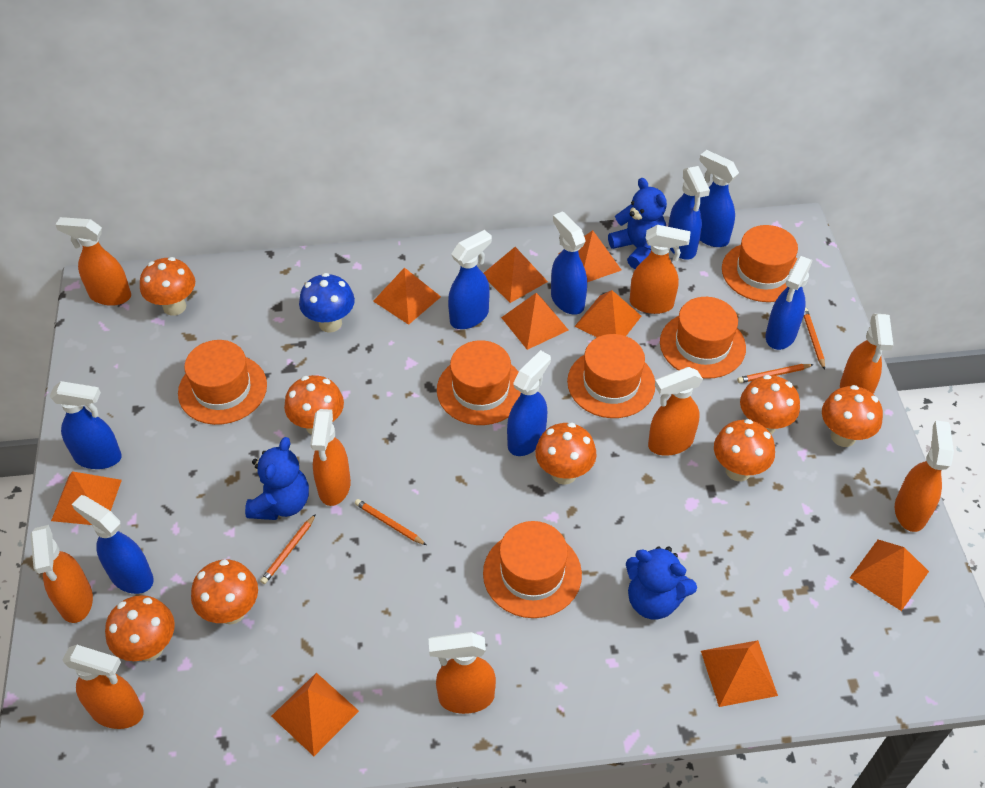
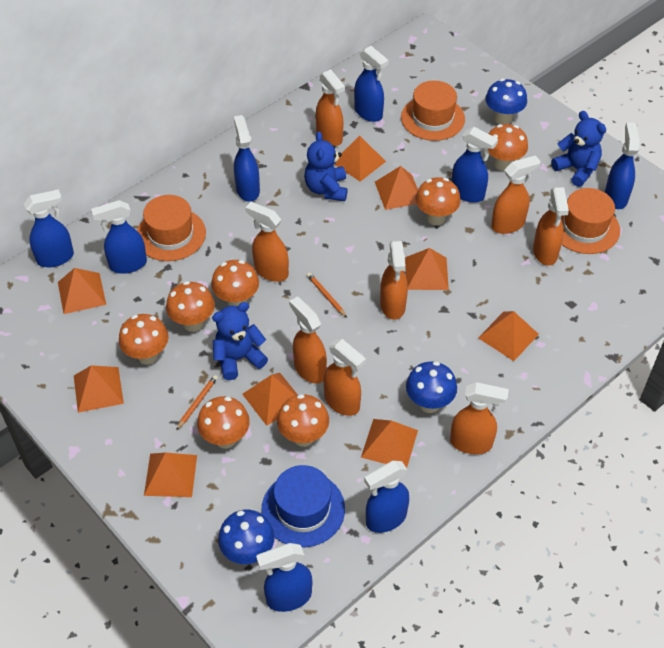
blue hat: none = 0 -> [261,465,345,547] = 1
blue mushroom: [299,273,355,333] = 1 -> [218,510,275,564] [406,361,457,413] [485,79,527,125] = 3
orange hat: [178,340,267,425] [437,340,521,425] [483,521,582,618] [567,334,655,418] [660,297,746,379] [722,225,798,302] = 6 -> [137,195,206,261] [401,81,465,141] [561,188,620,254] = 3
orange mushroom: [105,595,175,661] [140,257,195,316] [191,559,258,625] [284,375,344,435] [535,422,597,485] [714,419,775,481] [740,375,800,434] [822,385,883,447] = 8 -> [119,314,169,365] [166,281,215,332] [197,396,250,449] [211,260,259,306] [277,394,329,447] [416,177,461,225] [488,124,528,171] = 7
orange pencil: [260,514,316,584] [355,499,426,545] [737,364,814,383] [804,308,825,370] = 4 -> [176,375,218,430] [307,272,347,318] = 2
orange spray bottle: [30,525,93,623] [56,217,131,306] [62,645,144,729] [310,409,351,506] [429,632,496,714] [630,225,691,314] [648,367,703,456] [840,314,893,394] [895,420,954,532] = 9 -> [245,202,289,282] [289,296,327,383] [316,69,345,146] [324,339,366,416] [380,240,408,320] [450,382,509,454] [491,155,540,234] [533,187,569,266] = 8

